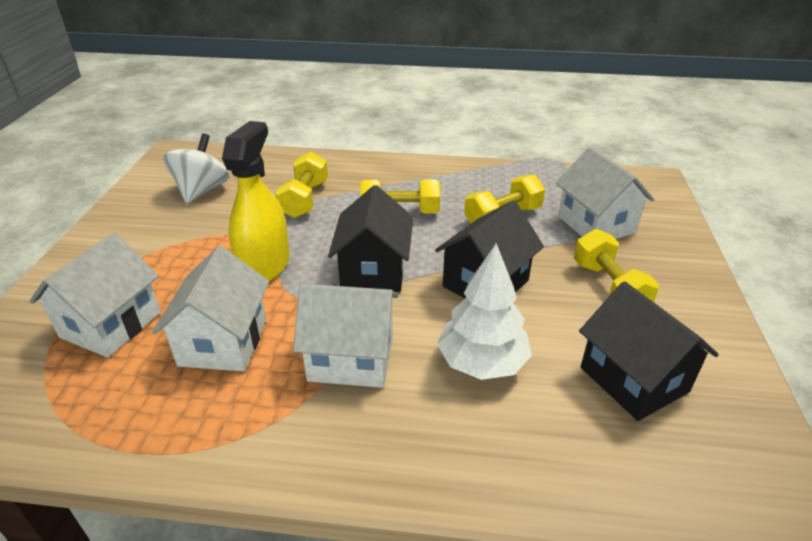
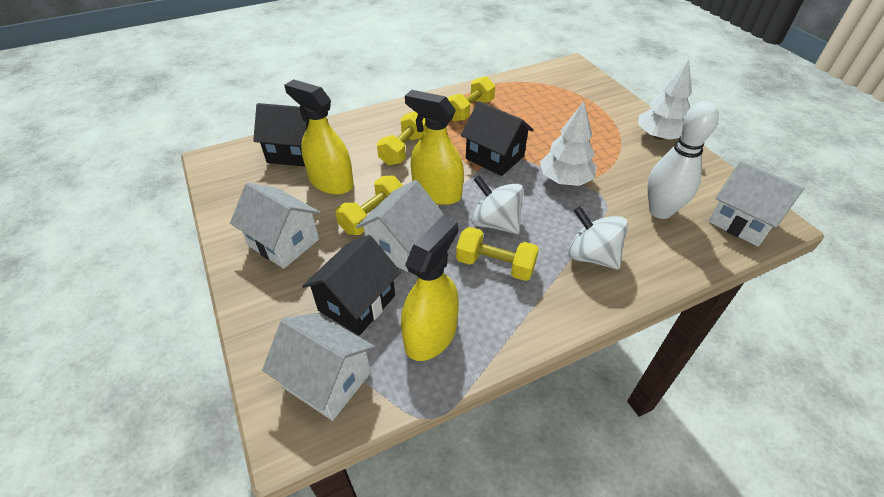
white bowling pin: none = 0 -> [647,101,719,219] = 1
white spinning top: [163,133,230,204] = 1 -> [471,175,524,234] [568,206,628,270] = 2
white tree: [437,244,532,380] = 1 -> [540,101,597,186] [638,60,692,140] = 2
yellow spray bottle: [222,121,290,282] = 1 -> [284,79,354,195] [401,216,459,361] [405,90,464,205] = 3

